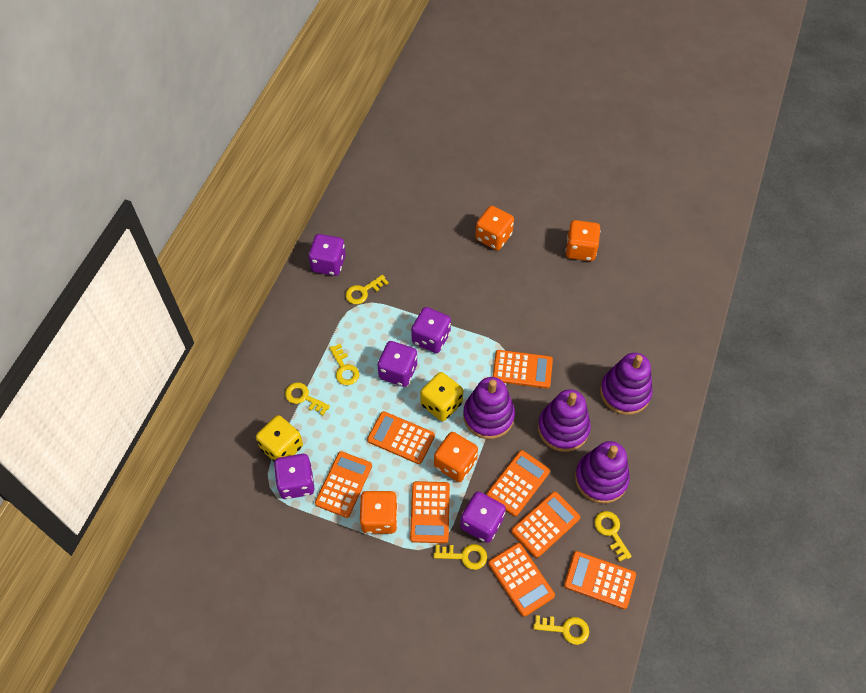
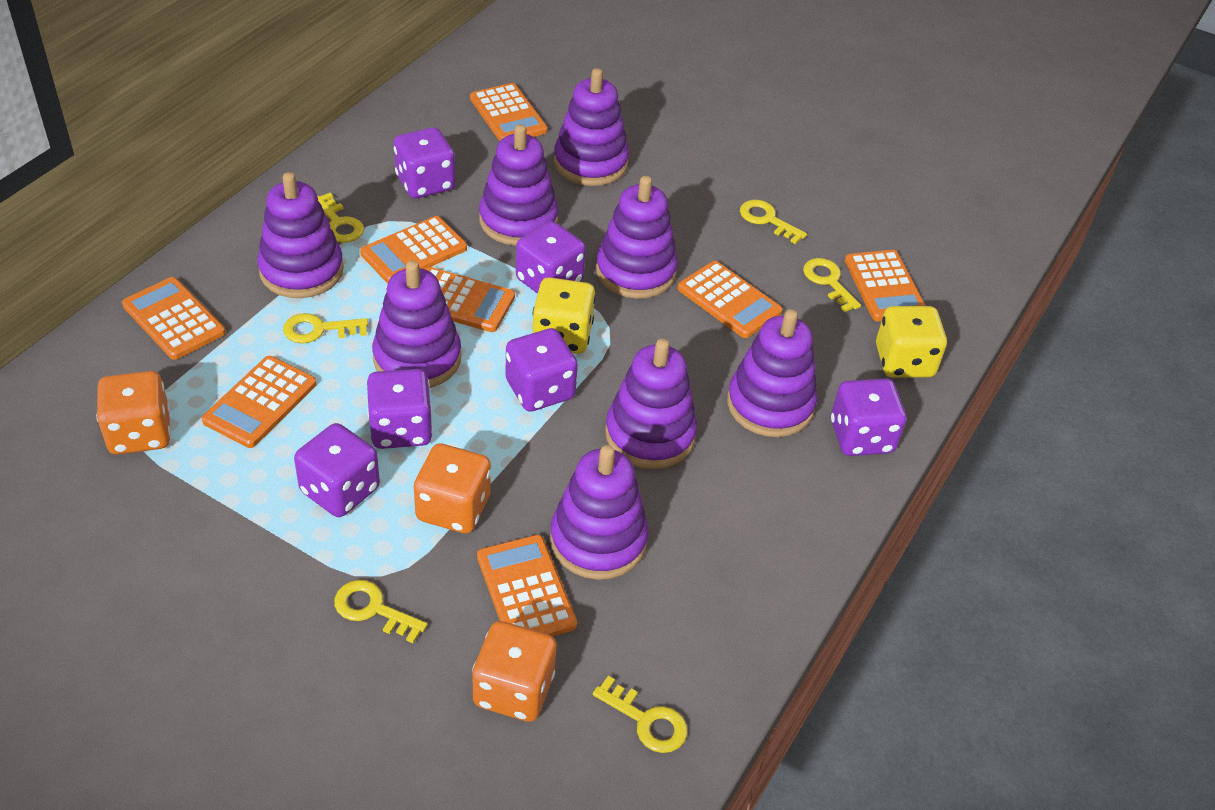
orange dice: [360,491,398,534] [434,432,478,482] [475,206,514,250] [565,220,601,261] = 4 -> [96,371,171,454] [414,443,491,533] [472,621,556,722] = 3
purple dice: [274,454,315,499] [309,234,346,276] [378,341,417,387] [411,307,451,353] [460,492,506,543] = 5 -> [294,423,380,517] [367,369,433,449] [394,127,455,199] [505,328,578,412] [516,221,586,294] [831,379,906,456] = 6
purple stacking toy: [463,377,515,439] [538,389,591,452] [575,441,630,504] [600,353,653,415] = 4 -> [257,172,344,298] [372,260,461,388] [479,124,558,246] [550,445,649,580] [554,68,629,186] [596,176,678,299] [605,339,697,469] [727,309,818,437] = 8

